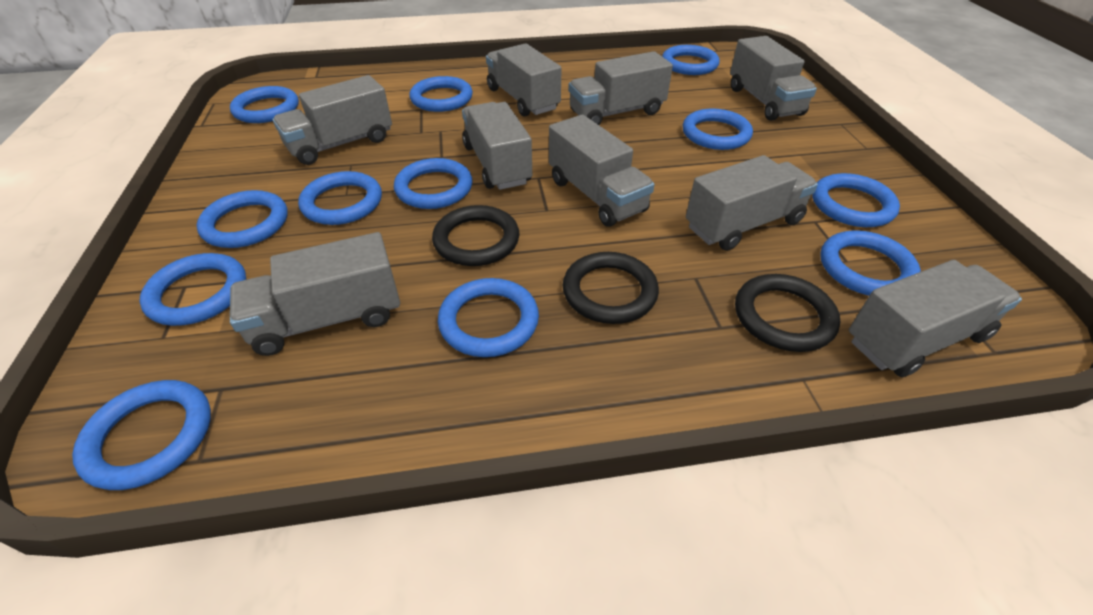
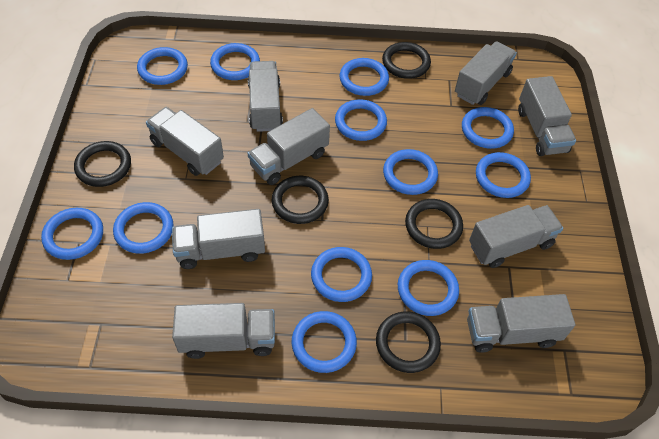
black ring: [432,205,519,266] [563,252,659,324] [735,274,840,352] = 3 -> [74,141,131,187] [272,176,329,224] [376,312,441,373] [382,42,431,79] [405,199,463,249] = 5

